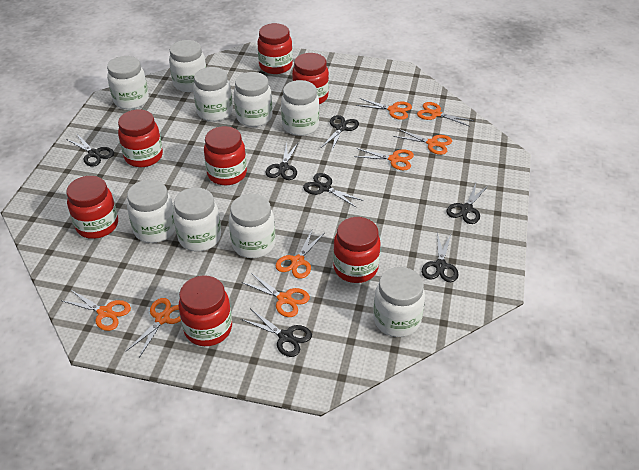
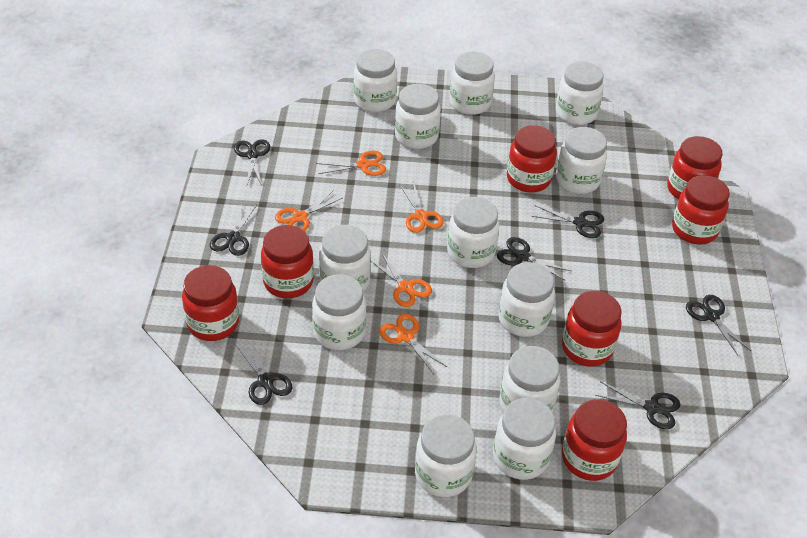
orange scissors: [63,290,131,331] [126,298,181,358] [242,273,310,317] [276,230,324,279] [354,148,414,170] [356,98,412,120] [393,129,452,155] [417,102,474,127] = 8 -> [275,191,342,231] [316,151,386,176] [371,252,432,307] [379,314,447,374] [399,184,444,233] = 5
white jar: [107,56,149,109] [127,180,175,243] [169,40,206,92] [173,187,221,251] [193,67,233,121] [229,194,275,258] [234,72,272,127] [281,80,319,136] [373,267,425,337] = 9 -> [312,274,366,350] [319,225,371,291] [353,49,397,112] [395,84,441,149] [415,414,477,497] [447,197,499,268] [449,51,495,115] [493,398,556,480] [498,262,555,337] [500,346,560,412] [556,61,604,125] [556,127,607,194] = 12

